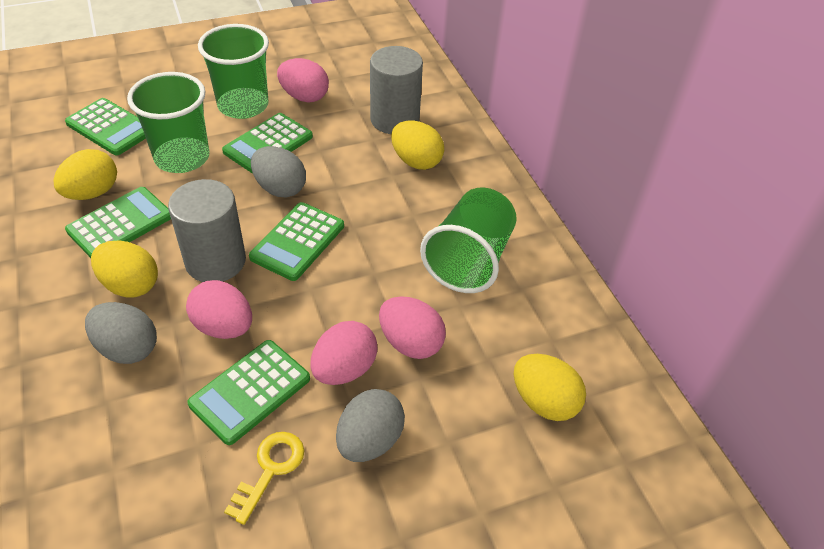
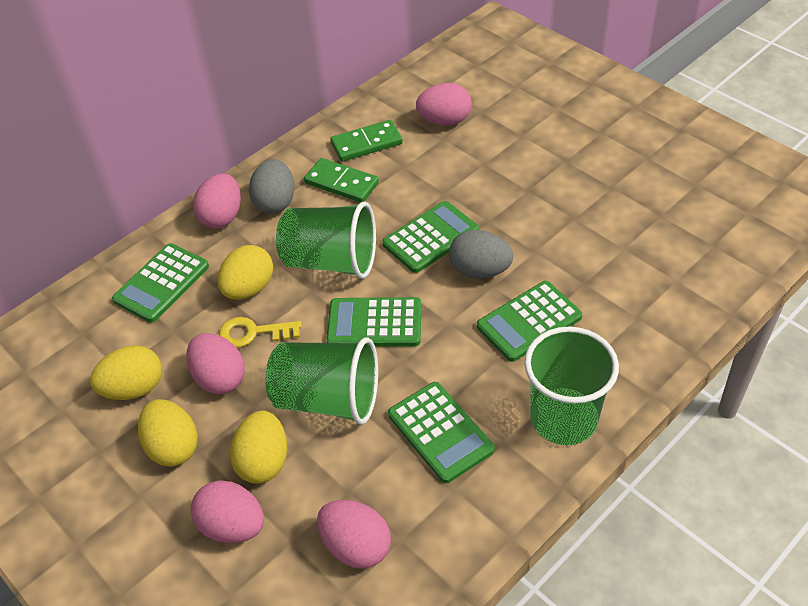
green domino: none = 0 -> [304,158,379,202] [330,120,403,161] = 2
grey cylinder: [168,179,246,282] [370,46,423,134] = 2 -> none = 0
grey egg: [85,302,157,364] [251,146,306,198] [336,389,405,462] = 3 -> [249,159,295,214] [449,230,513,279] = 2
pink egg: [186,280,252,339] [277,58,329,103] [310,321,378,385] [379,296,446,359] = 4 -> [186,333,245,394] [191,480,264,543] [193,173,241,228] [317,500,391,569] [416,83,472,126] = 5

